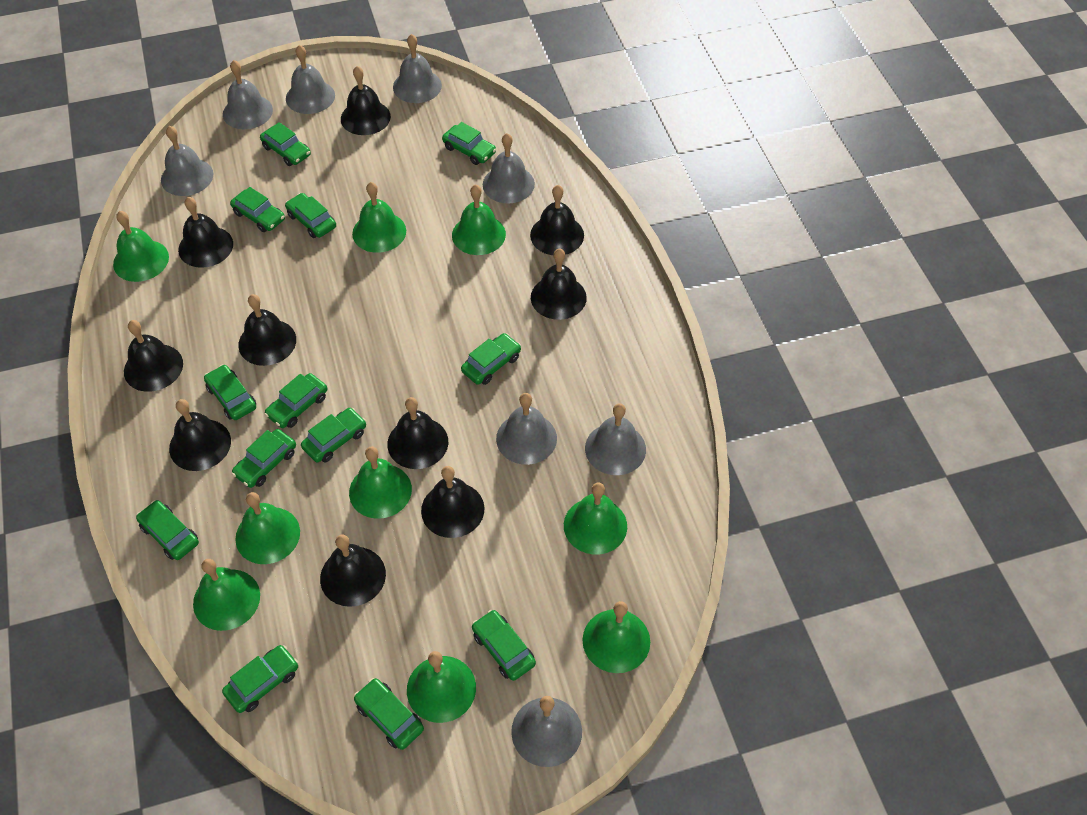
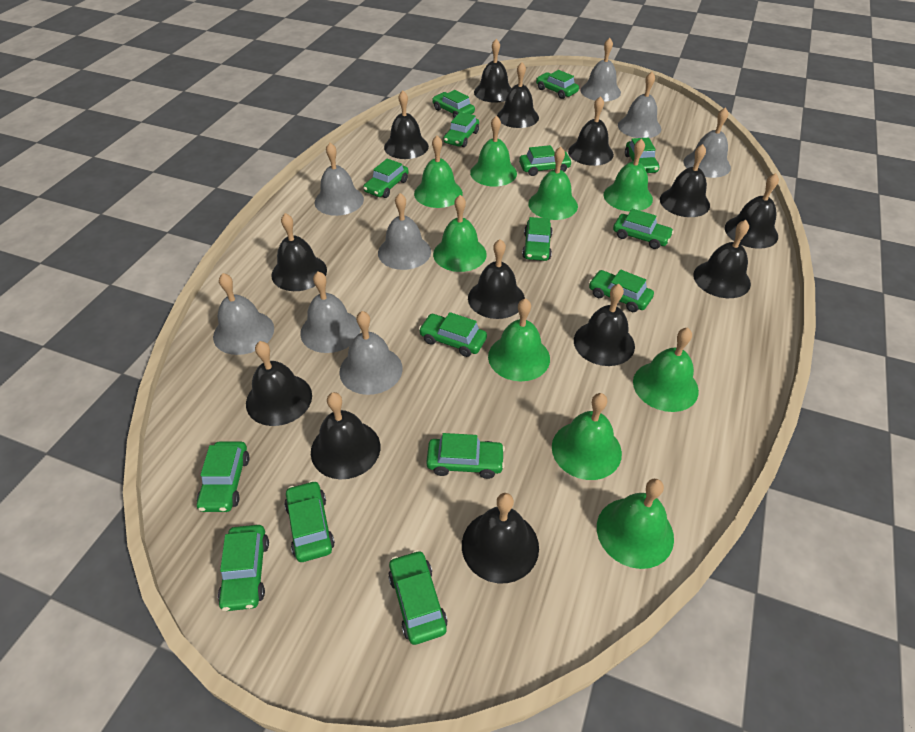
black bell: [124,320,183,392] [169,399,231,471] [178,197,233,268] [238,294,296,366] [320,534,386,607] [341,66,391,135] [387,397,448,469] [421,466,485,538] [530,185,584,255] [531,248,587,320] = 10 -> [246,341,312,426] [271,213,327,291] [311,392,380,479] [384,90,429,159] [462,493,539,583] [468,239,525,319] [474,39,511,103] [497,62,539,128] [568,96,614,166] [574,284,635,366] [660,144,710,217] [693,220,751,298] [725,173,779,249] = 13
green car: [136,500,199,560] [204,365,256,420] [222,645,298,713] [230,187,285,232] [232,429,296,488] [260,122,311,166] [264,373,327,428] [285,193,336,238] [301,408,366,463] [354,678,424,750] [442,122,496,165] [461,333,521,385] [472,610,536,681] = 13 -> [197,441,249,512] [218,525,269,611] [284,480,335,562] [363,158,409,198] [388,550,448,645] [419,312,487,357] [426,433,505,479] [432,90,475,118] [443,112,479,147] [519,145,572,176] [522,217,553,261] [536,70,579,99] [589,270,654,312] [613,209,674,249] [625,137,659,173] = 15

